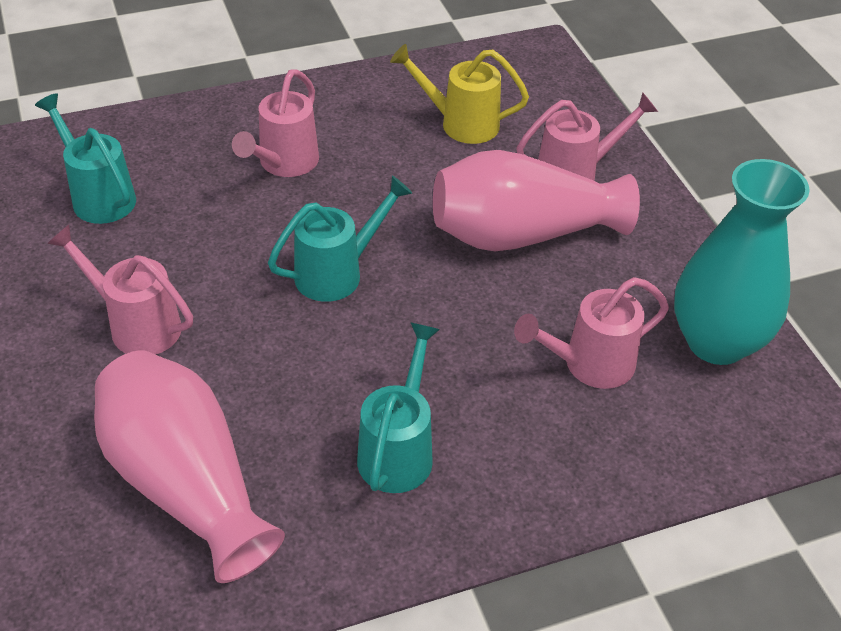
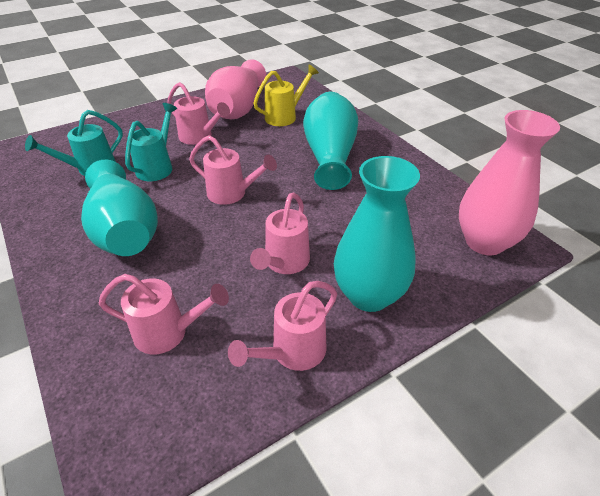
pink watering can: [47,225,193,355] [232,69,319,177] [514,277,669,389] [516,93,658,181] = 4 -> [99,274,229,355] [167,82,230,145] [189,135,277,205] [228,281,337,371] [250,193,310,274] = 5
turquoise vase: [674,159,810,365] = 1 -> [81,160,158,256] [303,92,358,190] [334,156,420,312] = 3
turquoise watering can: [35,93,136,224] [268,176,412,302] [357,322,440,493] = 3 -> [25,110,123,176] [125,103,177,181] = 2

